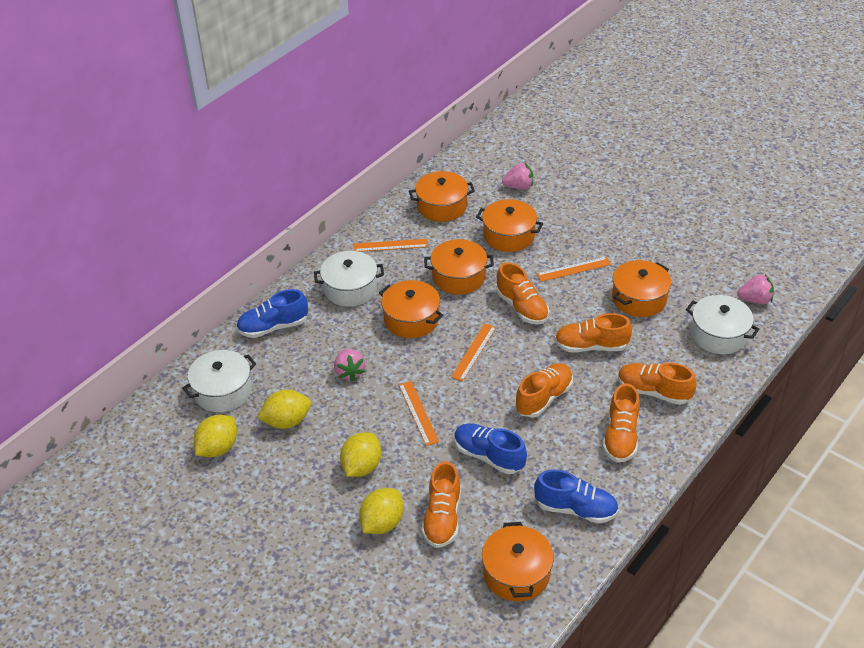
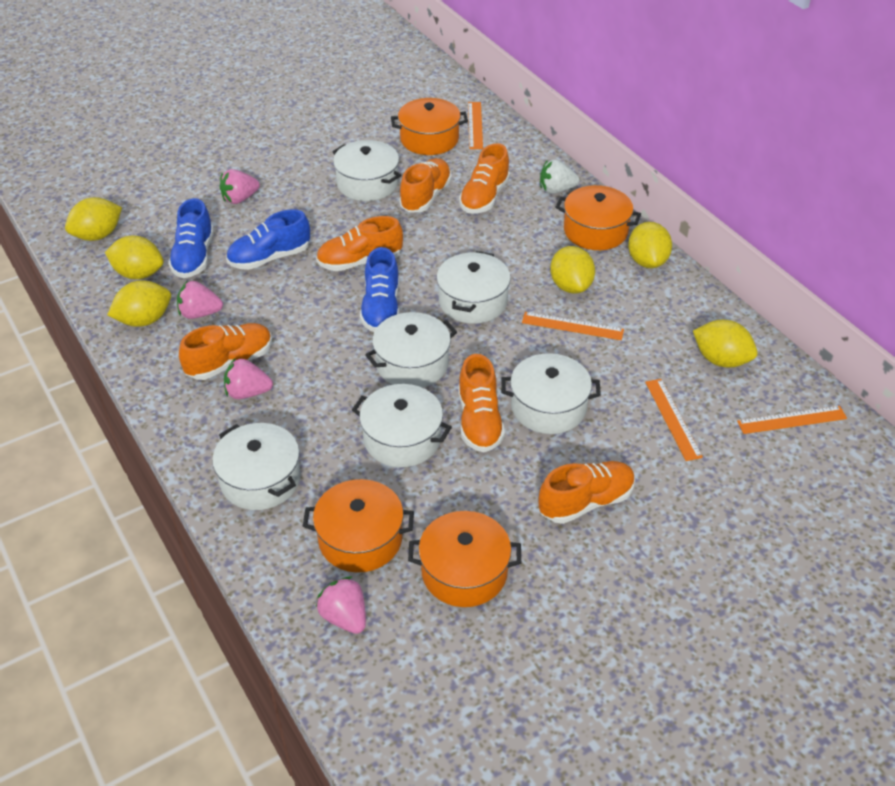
orange pot: [379,280,443,338] [409,171,475,222] [424,239,494,295] [476,199,543,252] [482,522,554,601] [612,260,671,317] = 6 -> [303,479,414,573] [391,98,468,155] [408,511,521,607] [556,185,641,250] = 4
pink strawberry: [334,349,365,381] [502,163,533,190] [737,275,774,304] = 3 -> [177,280,223,319] [220,169,260,204] [224,358,273,399] [316,576,366,634] = 4
white pot: [182,350,256,412] [314,251,384,307] [686,295,759,354] = 3 -> [212,423,301,510] [332,140,401,201] [352,384,452,467] [365,312,457,388] [437,251,511,324] [501,353,601,434] = 6
white strawberry: none = 0 -> [540,159,579,194] = 1
yellow lemon: [194,415,237,457] [257,390,311,429] [340,432,381,477] [359,488,404,534] = 4 -> [65,197,122,241] [105,235,164,279] [107,280,171,327] [550,246,595,294] [628,222,672,268] [693,320,758,367] = 6

